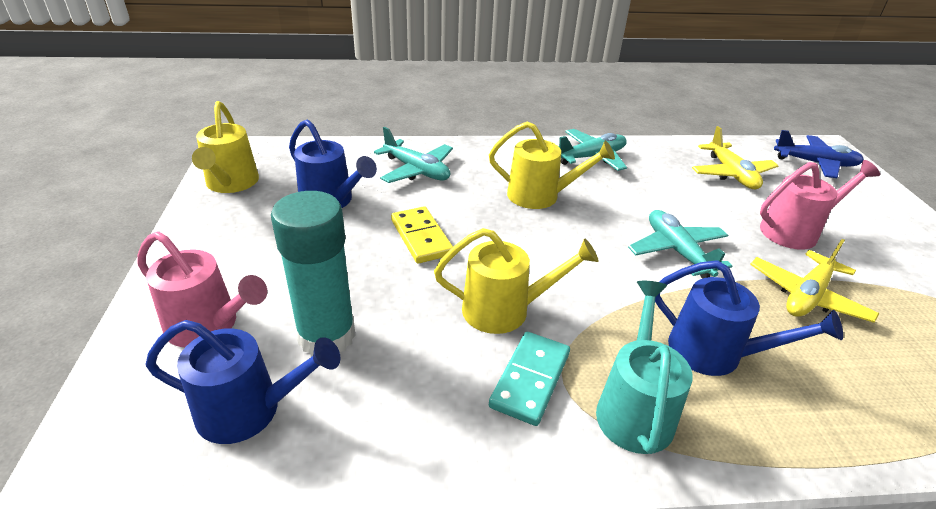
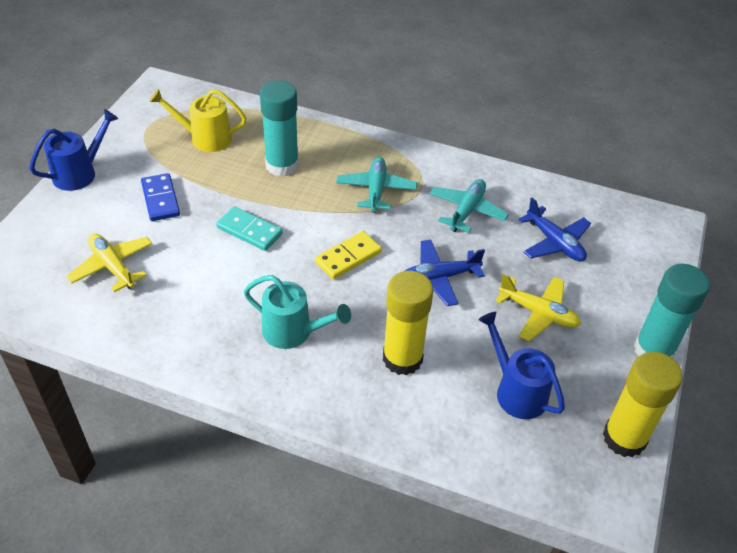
blue domino: none = 0 -> [141,173,180,221] = 1
blue plane: [774,130,864,178] = 1 -> [405,240,485,306] [518,198,591,261] = 2
blue watering can: [145,320,340,444] [289,119,377,208] [655,260,843,376] = 3 -> [30,109,119,191] [478,311,565,419] = 2
pink watering can: [137,231,267,347] [760,160,880,250] = 2 -> none = 0
turquoise glue stick: [271,191,356,356] = 1 -> [260,81,299,177] [634,264,710,358] = 2
turquoise plane: [374,127,453,183] [558,129,627,171] [628,210,732,279] = 3 -> [336,157,417,213] [429,179,509,233] = 2
yellow glue stick: none = 0 -> [383,271,433,375] [603,352,683,458] = 2
yellow watering can: [192,101,259,193] [434,228,599,334] [489,122,615,209] = 3 -> [150,89,246,152] = 1

